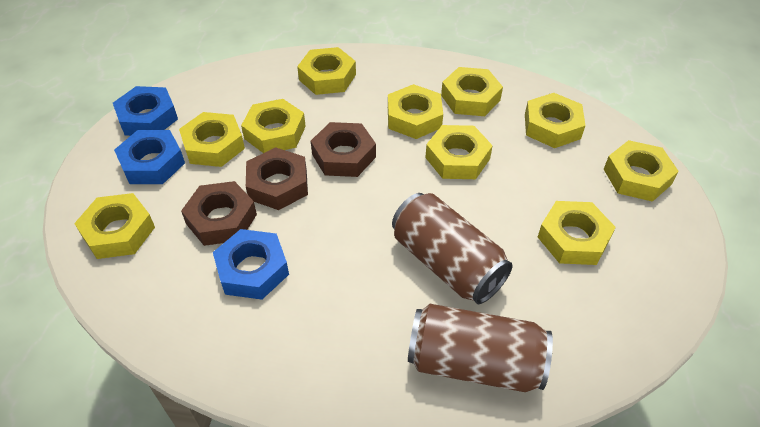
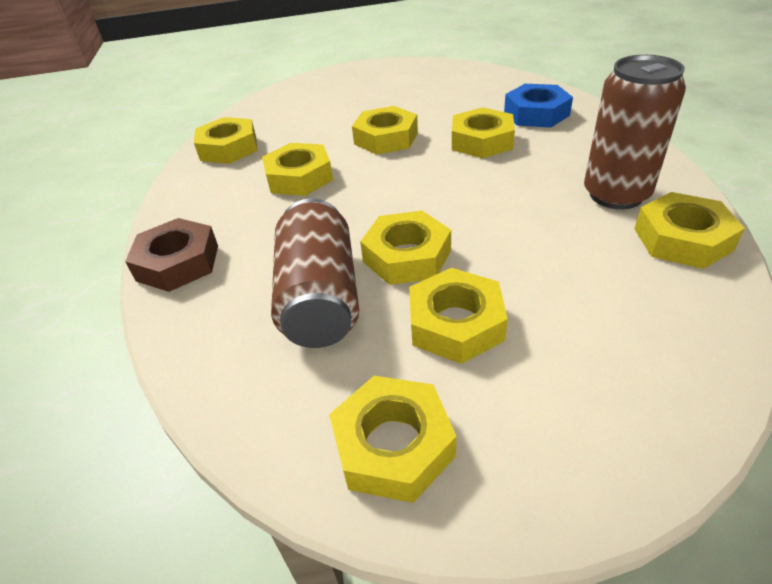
blue nut: [113,86,178,136] [114,130,185,184] [213,229,289,300] = 3 -> [504,84,573,128] = 1
brown nut: [181,181,257,246] [246,147,308,210] [311,122,376,177] = 3 -> [125,218,218,292] = 1
yellow nut: [74,193,155,259] [179,112,245,167] [241,99,306,153] [297,47,356,95] [388,84,443,139] [425,125,493,179] [441,67,503,116] [525,93,586,148] [538,201,616,265] [604,140,679,202] = 10 -> [194,117,257,164] [262,143,333,196] [329,376,457,503] [352,106,418,155] [360,211,451,285] [409,268,508,364] [452,107,515,158] [634,192,745,269] = 8

